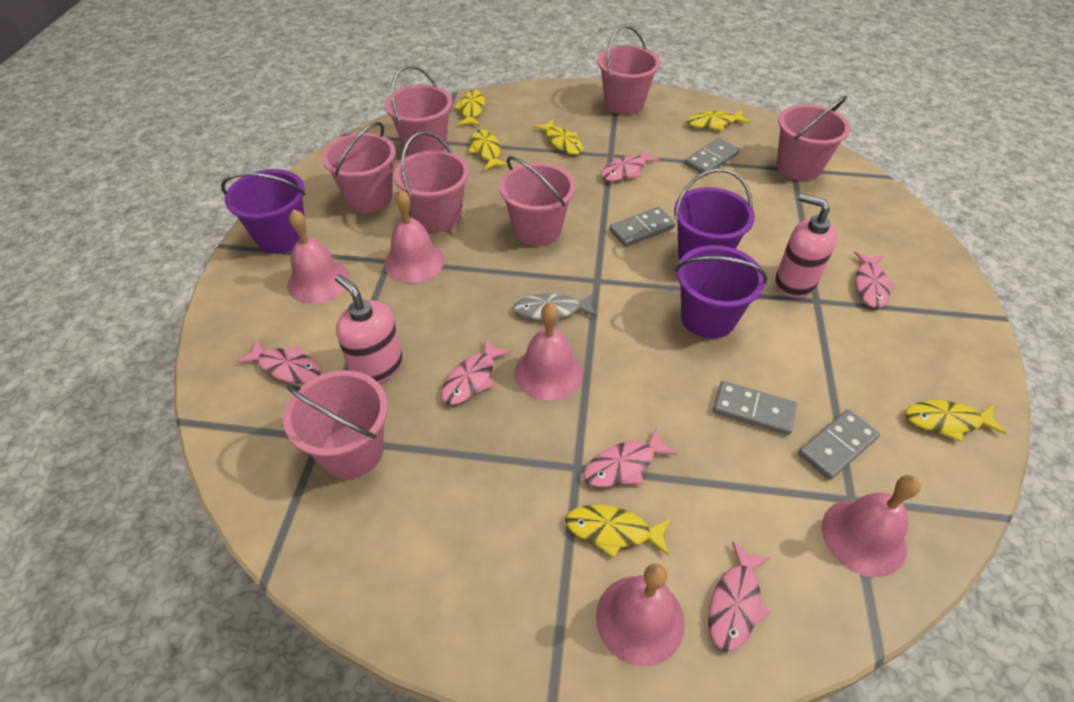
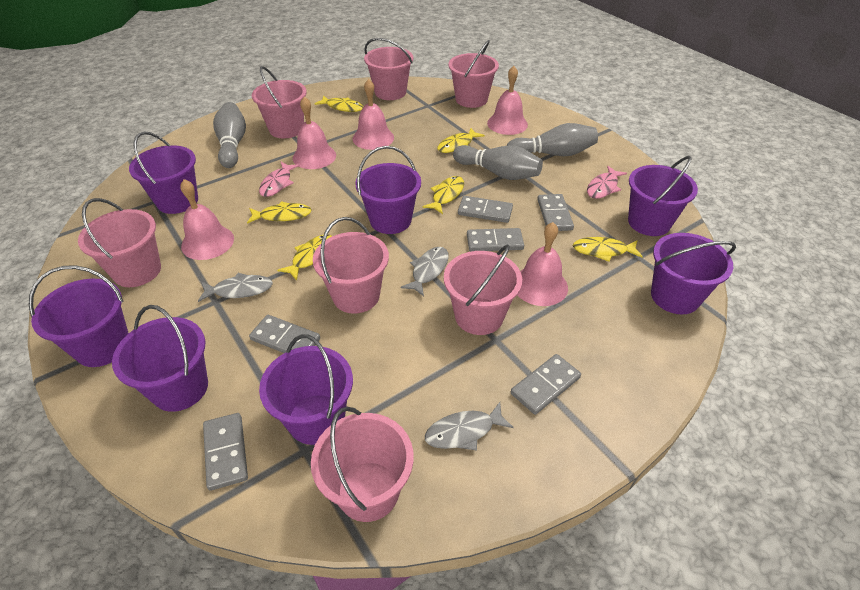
grey bowling pin: none = 0 -> [213,102,246,168] [453,145,543,180] [507,123,598,156] = 3
grey domino: [609,207,676,247] [685,138,740,176] [713,381,797,435] [798,410,880,480] = 4 -> [203,413,248,491] [249,315,320,353] [458,196,513,223] [467,228,524,252] [511,354,581,415] [537,194,574,231] = 6
grey fish: [514,293,597,325] = 1 -> [198,273,273,302] [401,247,449,296] [425,402,514,451] = 3
pink fish: [237,339,321,384] [441,338,511,405] [583,428,677,487] [601,148,660,181] [708,541,771,651] [854,252,896,308] = 6 -> [259,162,300,197] [587,166,627,199] = 2
pink soap dispenser: [335,274,403,383] [775,193,837,298] = 2 -> none = 0
purple bucket: [221,169,306,254] [674,169,755,260] [675,245,768,339] = 3 -> [29,265,129,367] [112,305,208,412] [129,131,198,214] [259,334,353,445] [355,146,421,234] [628,156,698,236] [651,233,736,314] = 7

